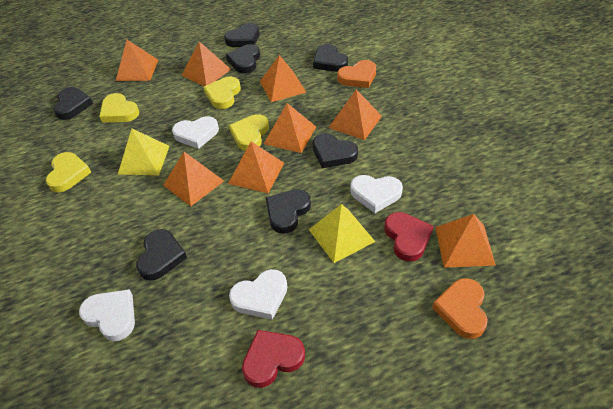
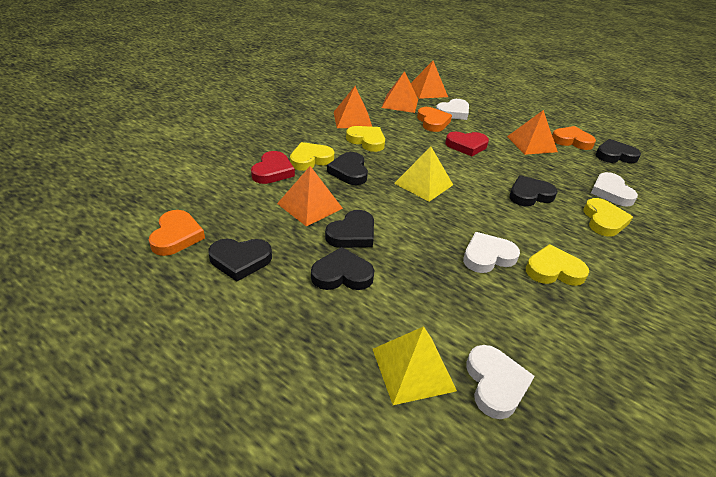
black heart: [53,87,93,120] [136,229,187,280] [224,23,259,47] [226,44,260,74] [266,189,311,234] [313,44,348,72] [313,133,358,168] = 7 -> [208,239,272,282] [311,247,375,290] [325,210,374,248] [327,152,368,185] [509,175,557,206] [595,139,641,163] = 6
orange heart: [337,60,376,88] [432,278,488,339] = 2 -> [149,210,205,256] [417,107,452,132] [552,126,596,150] = 3
orange pyramid: [116,40,158,81] [163,152,224,206] [181,41,231,86] [228,141,284,193] [260,55,307,102] [264,103,316,153] [329,90,382,140] [435,214,496,268] = 8 -> [277,166,343,226] [334,86,372,128] [382,71,418,113] [411,61,448,99] [507,110,558,155] = 5

